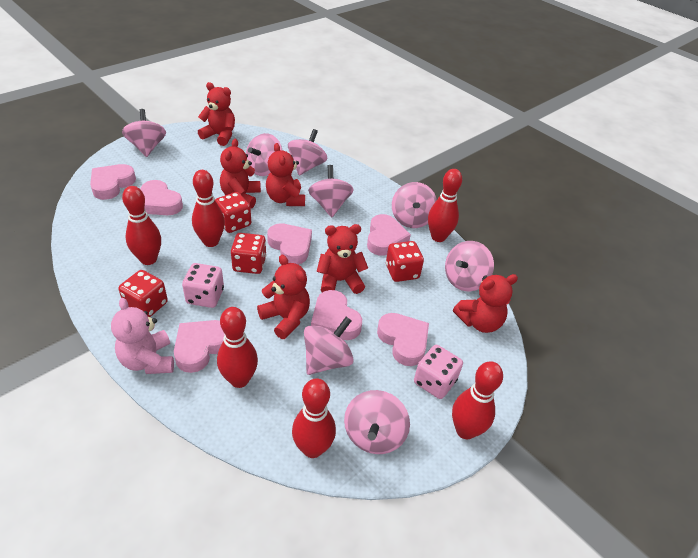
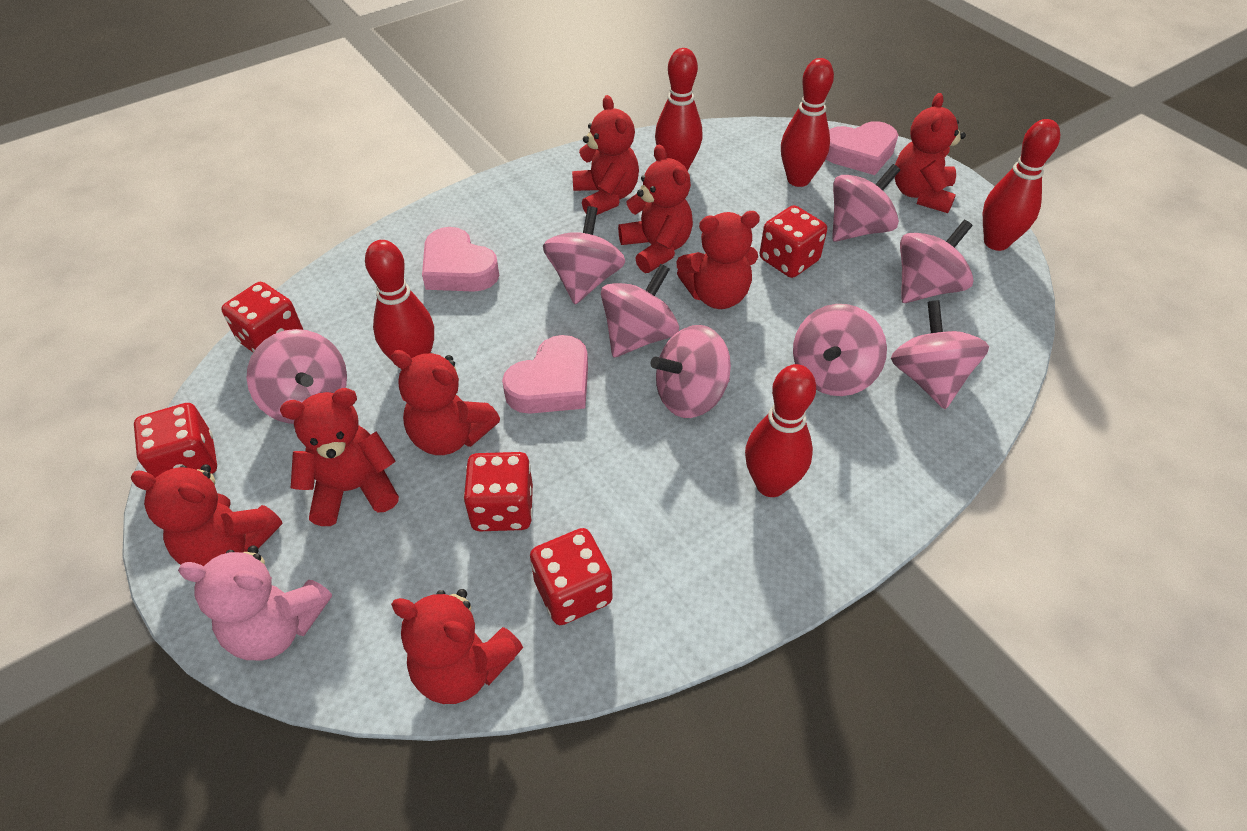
pink dice: [182,263,224,308] [414,345,463,399] = 2 -> none = 0
pink heart: [90,164,136,200] [140,180,183,215] [174,320,225,373] [267,223,312,264] [311,290,362,340] [367,214,411,256] [377,313,429,366] = 7 -> [422,227,499,292] [502,335,588,414] [826,121,898,175] = 3
red bowling pin: [122,186,161,265] [192,170,225,247] [217,307,258,388] [292,378,336,458] [428,169,462,242] [452,362,503,439] = 6 -> [365,240,434,370] [655,48,702,171] [745,364,816,497] [781,58,834,187] [983,119,1060,251] = 5
red dice: [119,270,168,317] [215,192,251,233] [231,233,266,274] [386,241,424,282] = 4 -> [134,403,217,478] [221,282,303,353] [464,452,533,531] [530,528,612,625] [760,205,827,278] = 5
red teddy bear: [198,82,235,146] [220,139,261,208] [257,255,310,339] [266,143,305,206] [316,224,368,294] [453,274,518,333] = 6 -> [131,464,282,567] [280,388,399,526] [391,350,500,455] [391,589,523,704] [572,95,639,215] [618,145,693,273] [676,211,760,309] [895,93,966,213] = 8

